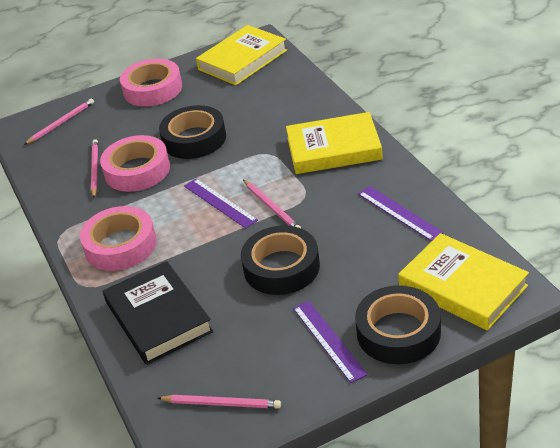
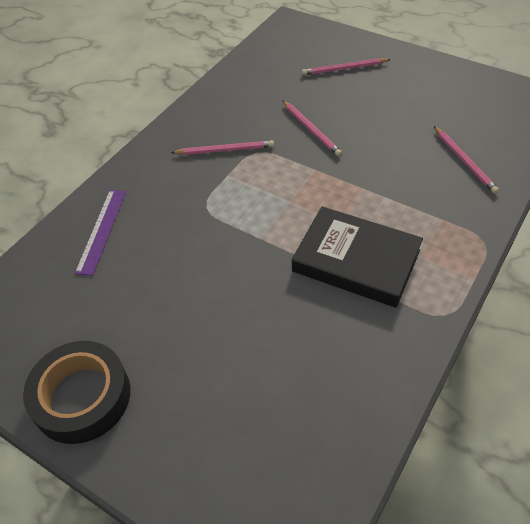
black tape: [159,105,226,159] [241,225,320,295] [355,285,441,364] = 3 -> [23,341,130,444] = 1
pink tape: [80,206,157,271] [100,135,170,192] [120,59,182,107] = 3 -> none = 0
purple ruler: [184,179,258,228] [293,301,368,383] [358,186,443,241] = 3 -> [75,190,126,276] = 1
yellow book: [196,25,287,85] [286,112,383,174] [398,233,529,331] = 3 -> none = 0

